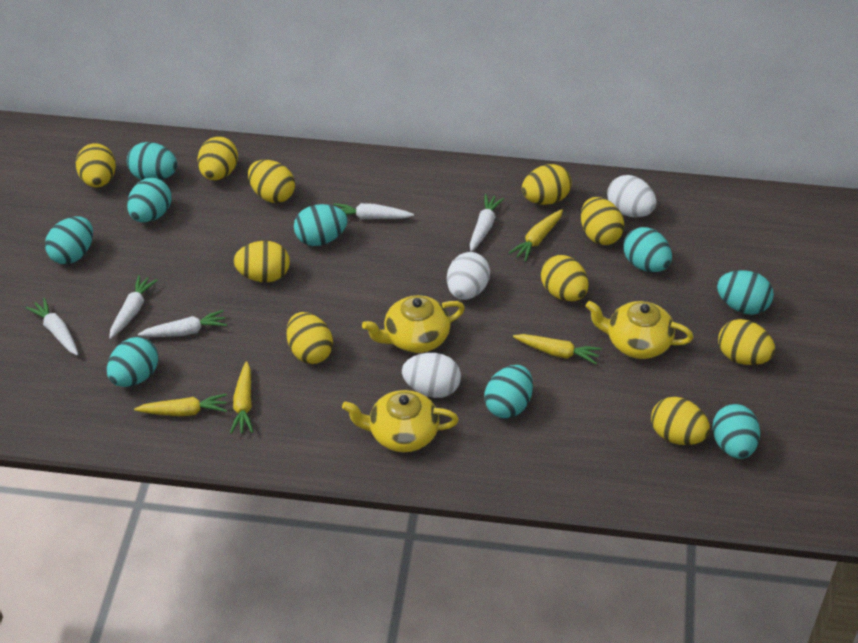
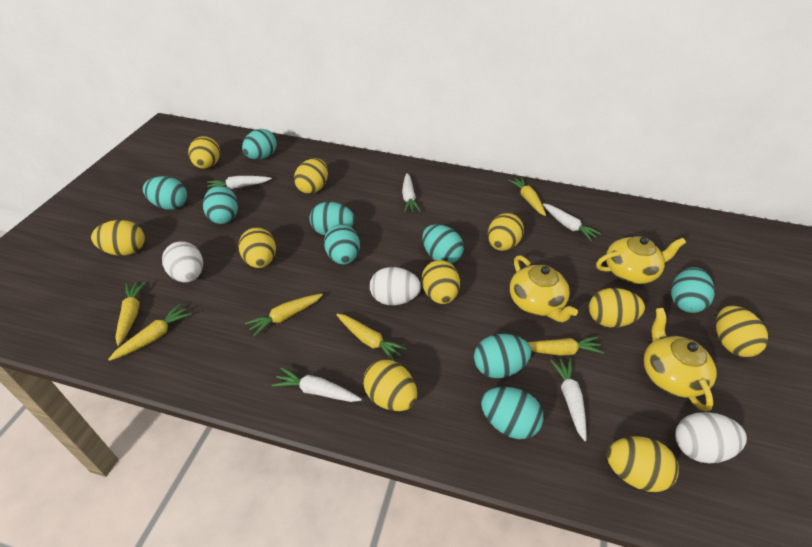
yellow carrot: [134,394,227,416] [230,361,253,434] [508,209,563,262] [513,334,602,365] = 4 -> [108,304,192,361] [115,282,146,346] [245,294,323,336] [336,314,407,361] [508,177,546,216] [527,336,604,356] = 6

